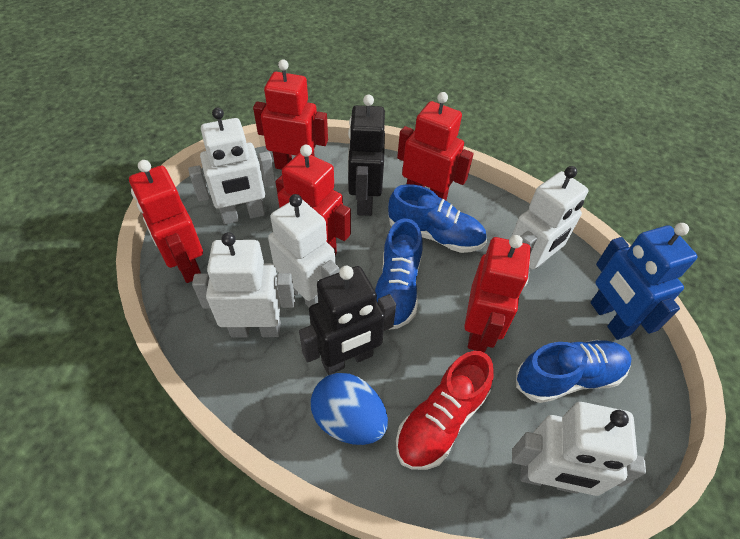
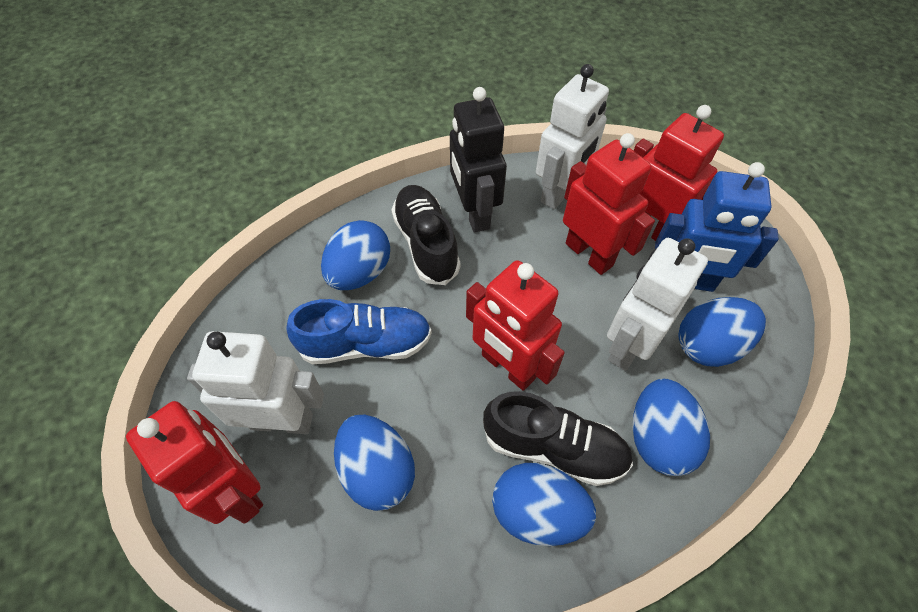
black robot: [299,266,396,375] [348,95,385,216] = 2 -> [450,87,507,233] = 1
black shoe: none = 0 -> [391,185,461,285] [483,391,633,486] = 2
blue egg: [311,373,388,445] = 1 -> [321,220,390,290] [334,415,415,511] [492,463,596,546] [633,379,710,476] [678,297,766,367] = 5
blue shoe: [375,218,423,330] [388,184,487,253] [516,339,632,403] = 3 -> [286,299,432,364] = 1
red robot: [129,160,203,283] [253,60,328,170] [276,145,351,255] [397,92,474,200] [464,235,531,352] = 5 -> [126,401,263,524] [466,260,565,391] [563,133,655,275] [634,105,724,241] = 4
red shoe: [396,351,494,470] = 1 -> none = 0
white robot: [188,108,276,224] [192,232,295,338] [268,194,339,307] [512,166,589,275] [512,402,646,496] = 5 -> [187,331,324,434] [536,64,609,209] [607,238,708,371] = 3

